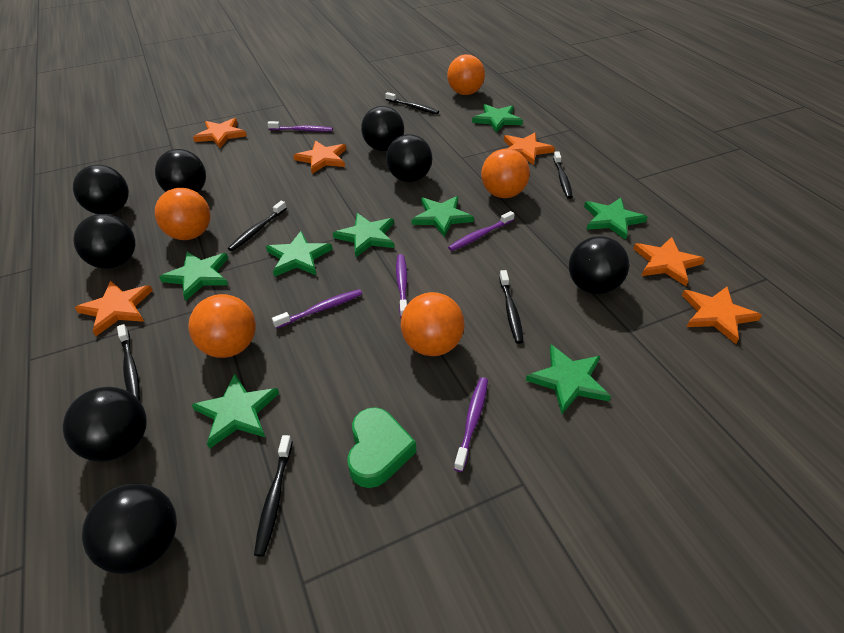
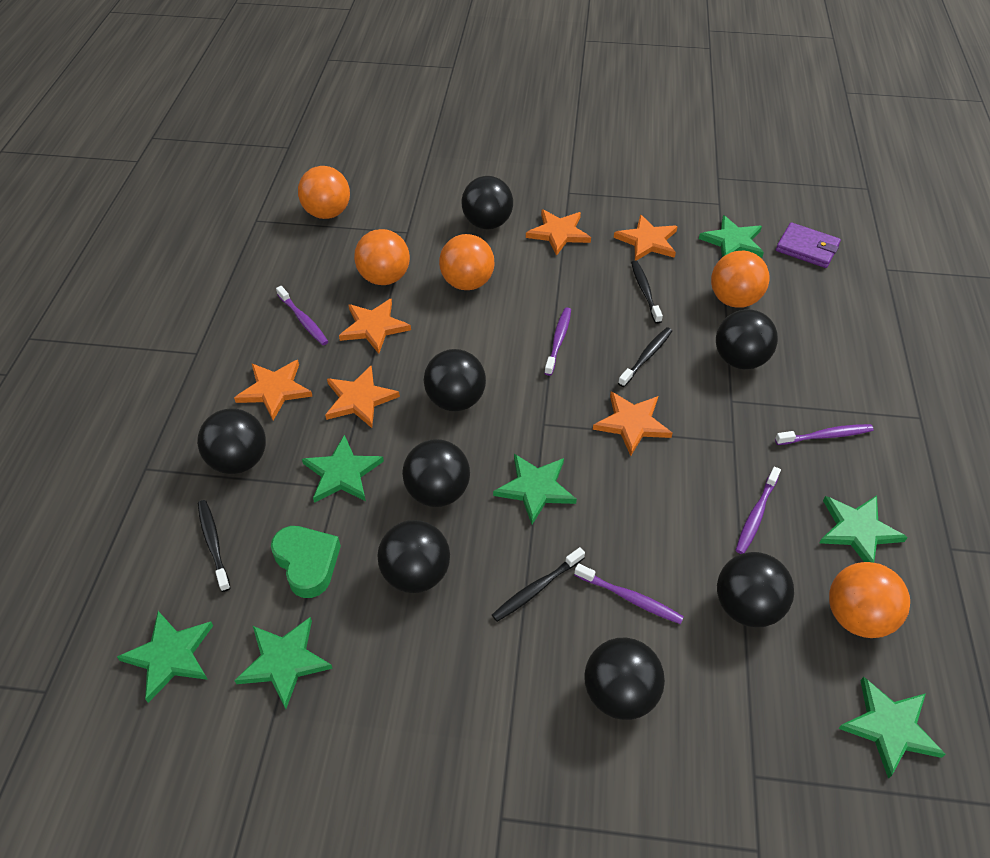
black toothbrush: [117,324,140,401] [228,201,287,251] [254,435,293,557] [385,92,439,114] [499,270,524,344] [553,151,573,199] = 6 -> [198,500,230,592] [492,547,585,622] [618,327,672,387] [631,261,663,324] = 4
green star: [159,252,228,301] [192,373,279,449] [266,231,332,277] [333,213,394,257] [411,196,474,237] [472,104,523,133] [526,345,611,414] [584,197,647,240] = 8 -> [117,611,213,703] [234,617,333,709] [302,435,384,503] [493,454,577,524] [699,215,764,258] [819,495,908,563] [838,677,946,779] = 7
purple wallet: none = 0 -> [776,222,841,268] = 1

